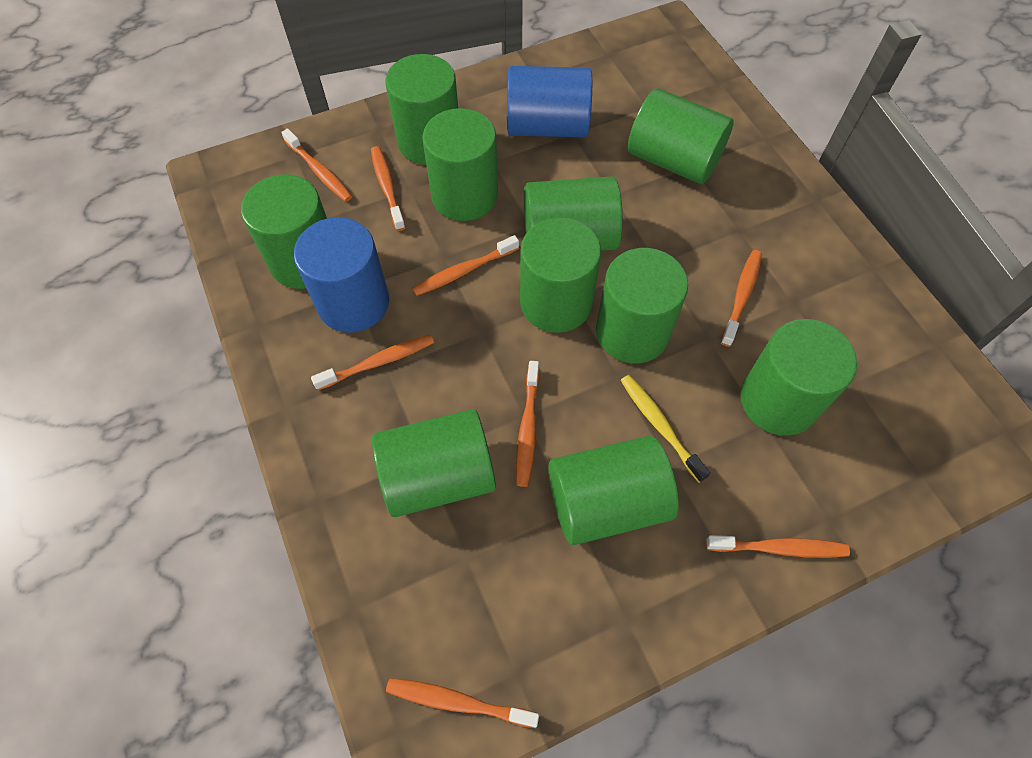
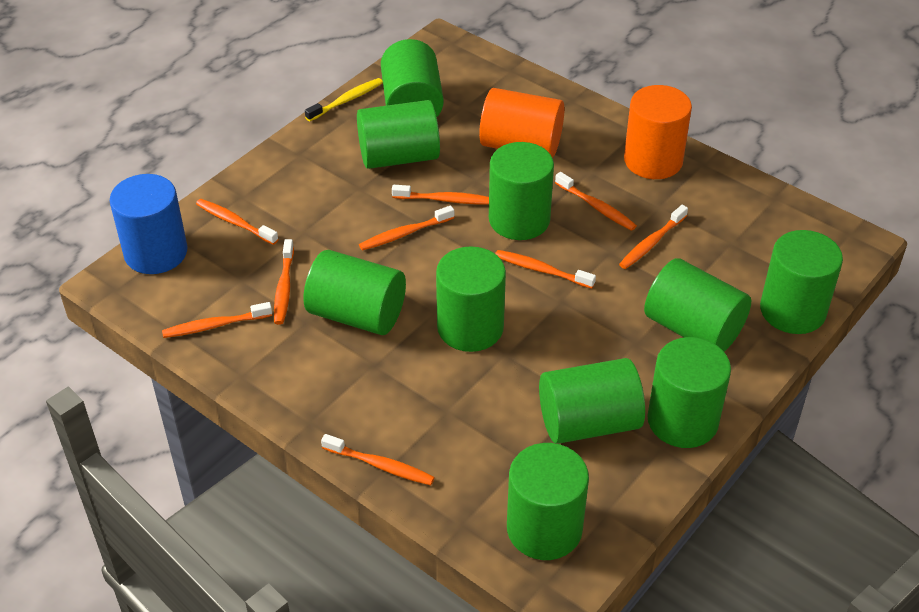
blue cylinder: [294,217,389,333] [507,66,592,137] = 2 -> [110,174,188,274] = 1
orange cylinder: none = 0 -> [479,88,564,158] [624,85,692,179] = 2
orange toothbrush: [281,128,352,202] [311,334,434,390] [371,146,406,231] [386,678,539,728] [412,235,519,296] [516,361,539,487] [706,535,850,558] [721,250,762,347] = 8 -> [162,302,272,338] [196,199,278,245] [274,239,294,325] [321,434,435,485] [359,205,454,251] [392,185,489,204] [495,250,596,289] [555,172,637,231] [619,205,688,269] = 9

